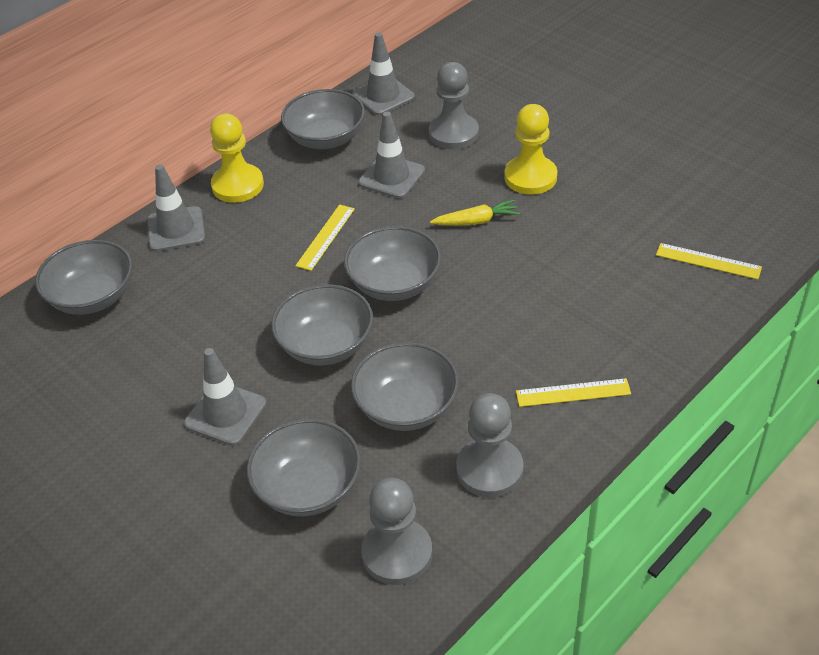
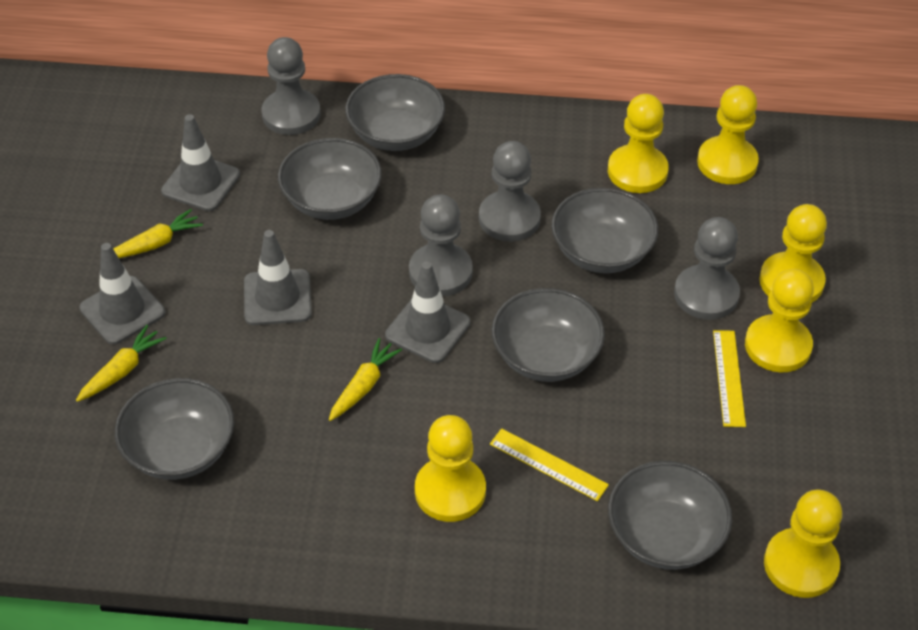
grey pawn: [361,478,432,585] [429,62,479,149] [456,393,524,498] = 3 -> [262,37,321,135] [409,194,473,297] [479,141,541,242] [674,217,740,320] = 4
yellow carrot: [430,199,520,225] = 1 -> [76,325,167,402] [113,209,203,258] [329,338,402,421] = 3
yellow pawn: [210,113,264,203] [504,104,557,195] = 2 -> [415,415,486,522] [608,94,669,193] [697,85,759,184] [745,269,814,373] [759,204,827,303] [764,490,842,598] = 6
yellow ruler: [295,204,355,271] [516,378,631,407] [656,243,762,279] = 3 -> [490,428,609,501] [713,330,746,427] = 2

